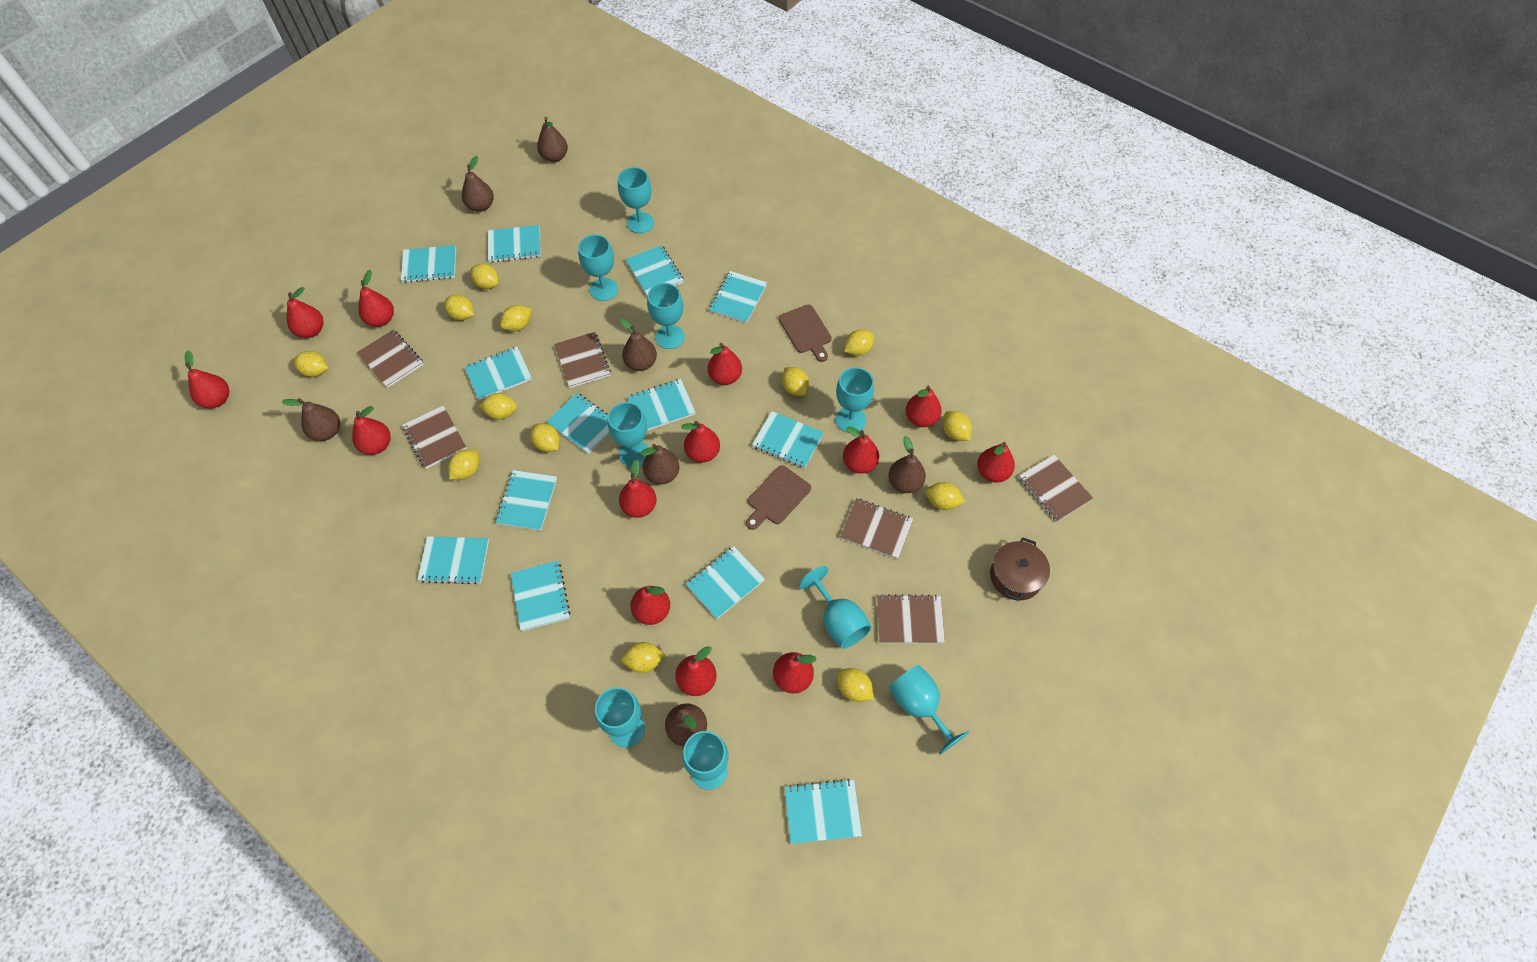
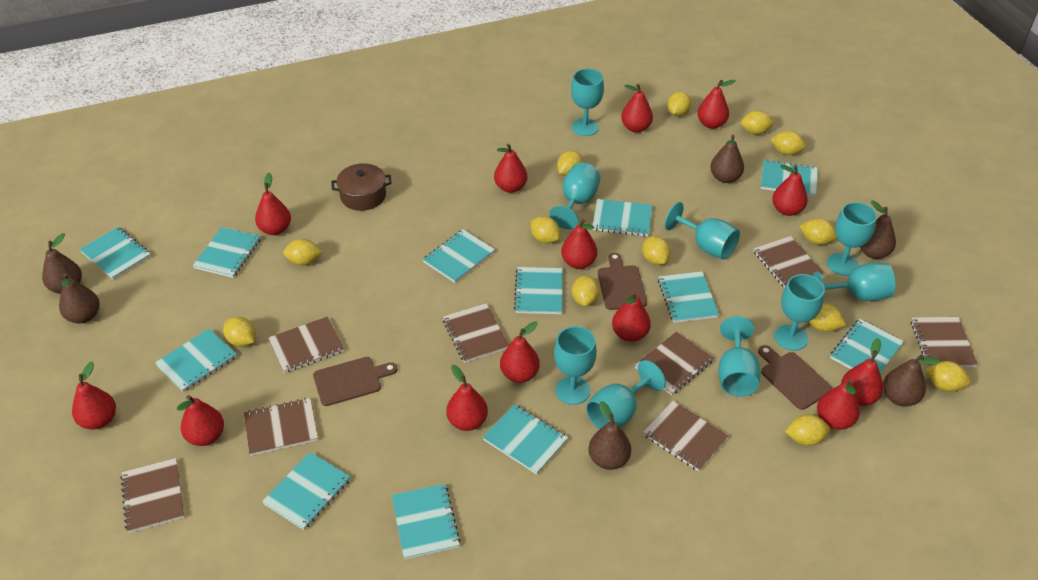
brown cutting board: [746,465,811,530] [778,304,832,362] = 2 -> [313,357,397,406] [598,253,647,310] [758,345,832,410] = 3
brown notebook: [357,330,424,388] [402,405,467,469] [554,332,611,388] [840,498,913,559] [877,594,945,644] [1019,455,1094,522] = 6 -> [120,458,184,533] [244,398,318,456] [268,316,344,373] [443,303,509,363] [635,331,714,395] [643,400,728,471] [753,236,824,288] [911,317,978,367] = 8
brown pear: [282,398,340,441] [462,156,494,212] [537,117,568,162] [620,318,657,371] [641,444,679,484] [665,703,707,746] [889,436,926,493] = 7 -> [42,233,82,294] [59,273,100,324] [589,401,631,470] [710,135,744,183] [860,201,896,259] [883,354,941,407] = 6
turquoise notebook: [401,245,456,283] [417,536,489,584] [465,347,532,400] [488,225,541,262] [495,470,557,531] [511,561,571,631] [546,393,610,454] [625,245,684,296] [627,379,696,431] [686,546,765,619] [709,271,767,323] [752,411,824,469] [785,779,862,844] = 13 -> [80,227,151,280] [155,329,237,392] [193,227,261,278] [262,452,350,530] [392,484,461,559] [423,229,495,283] [482,404,568,475] [514,267,563,314] [592,199,652,236] [658,271,719,323] [761,160,818,197] [830,319,904,373] = 12

